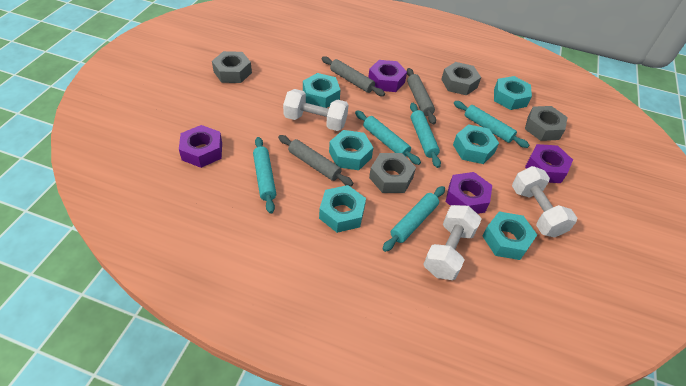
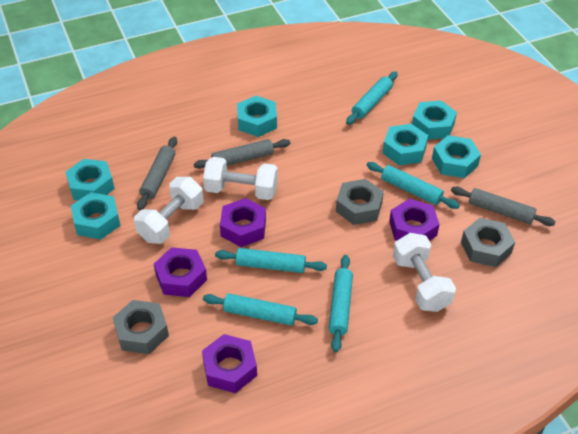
grey nut: [212,51,252,83] [369,153,416,193] [441,62,481,95] [525,106,568,141] = 4 -> [112,300,169,354] [336,179,384,225] [461,218,515,267] = 3

